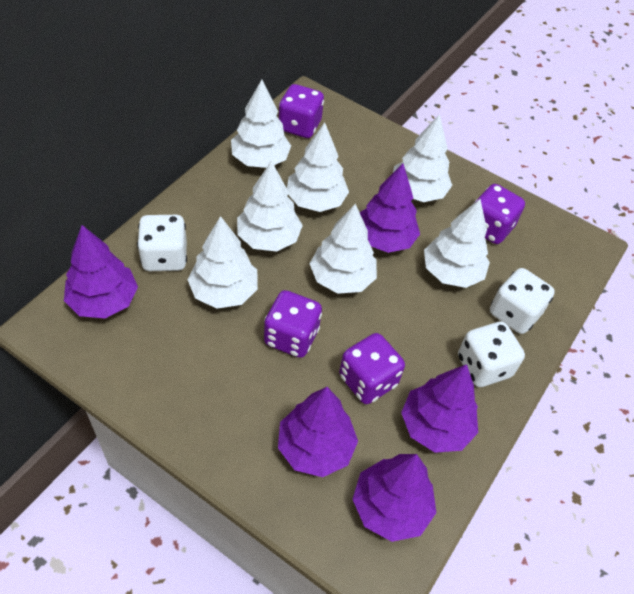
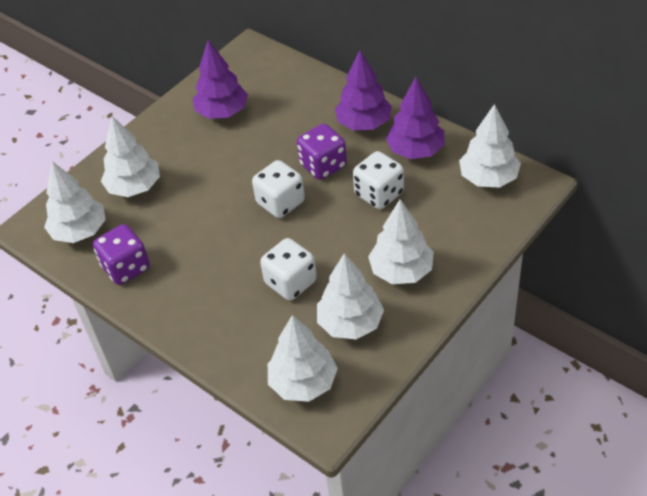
purple dice: [264,290,322,358] [279,84,324,138] [339,333,405,404] [474,184,525,244] = 4 -> [93,224,150,285] [297,124,347,180] = 2
purple tree: [64,225,138,318] [278,387,358,477] [353,454,436,542] [360,164,420,253] [401,364,478,453] = 5 -> [193,40,248,119] [335,50,392,130] [386,77,445,159] = 3
white tree: [187,216,258,309] [231,80,291,168] [237,161,303,252] [287,122,349,212] [310,204,377,294] [393,114,452,202] [424,199,490,288] = 7 -> [44,161,106,243] [101,116,160,197] [268,315,338,402] [317,253,384,339] [368,199,434,284] [459,104,521,188] = 6

